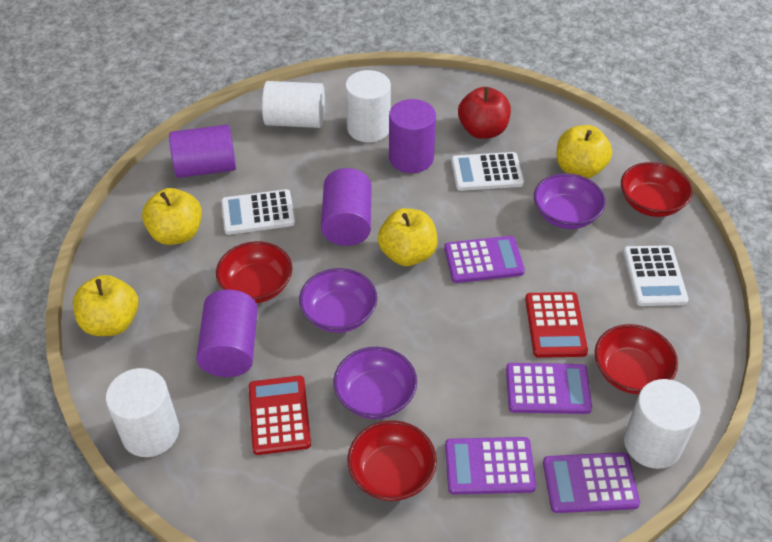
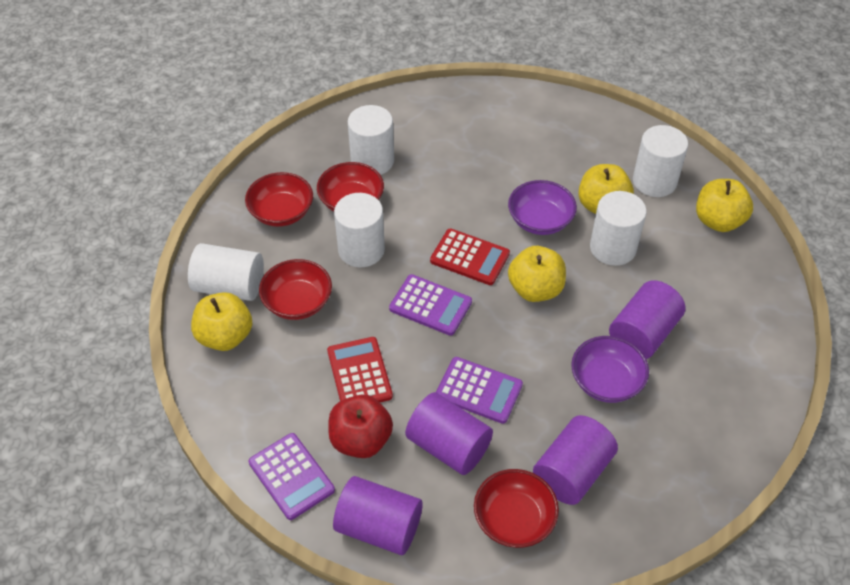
purple bowl: [299,268,377,333] [333,347,417,419] [534,173,606,229] = 3 -> [508,180,577,235] [571,336,649,403] = 2
purple calculator: [444,236,525,283] [445,437,536,494] [506,363,592,414] [543,452,640,513] = 4 -> [248,433,335,520] [389,274,472,336] [436,357,523,424] = 3
white calculator: [221,189,295,235] [451,152,524,191] [623,245,689,306] = 3 -> none = 0
white cylinder: [106,368,179,457] [262,81,325,128] [345,70,391,142] [624,379,700,469] = 4 -> [188,243,264,301] [334,193,385,267] [348,105,394,175] [590,191,647,266] [633,125,688,197] = 5

